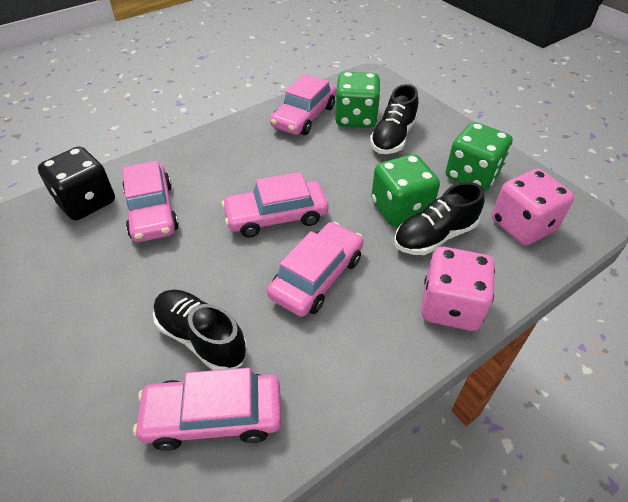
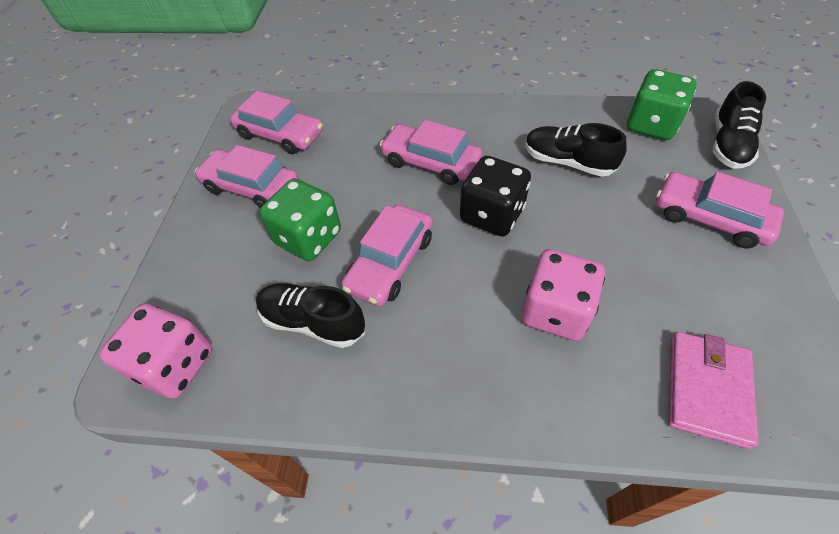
green dice: [335,72,381,128] [371,154,440,227] [446,122,513,191] = 3 -> [259,179,341,261] [627,69,697,140] = 2
pink wallet: none = 0 -> [668,332,759,449] = 1

